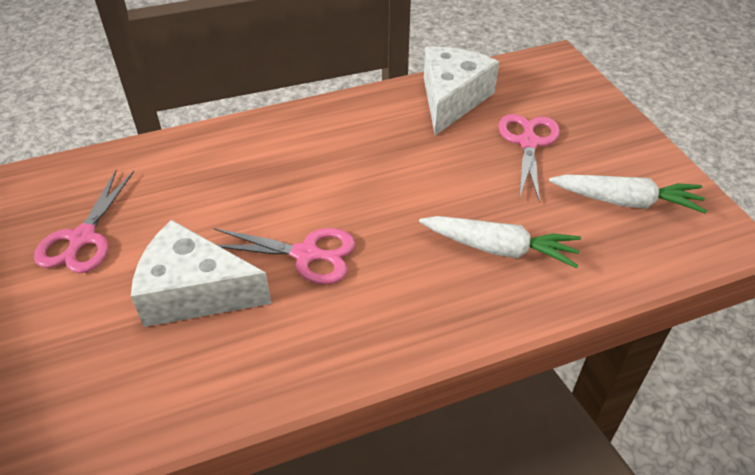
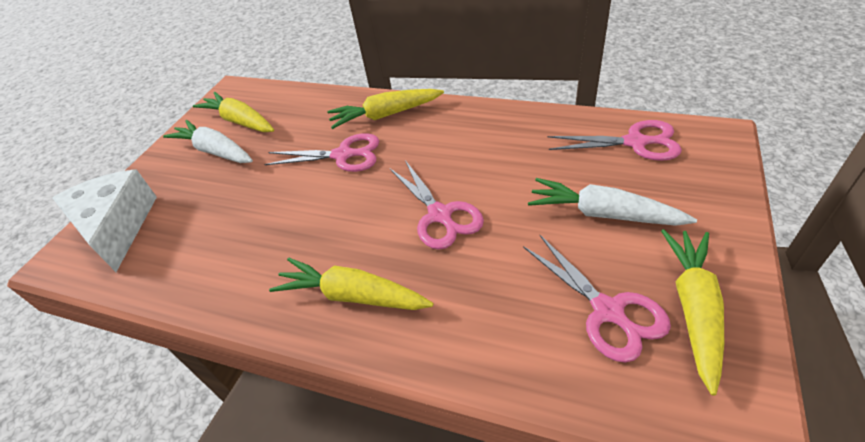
pink scissors: [34,170,134,273] [214,228,355,284] [498,114,560,203] = 3 -> [264,133,379,172] [390,160,484,250] [523,235,671,363] [548,120,682,161] = 4
white cheese: [131,220,272,327] [424,47,499,135] = 2 -> [52,170,157,272] = 1
yellow carrot: none = 0 -> [193,92,274,132] [269,258,433,310] [327,89,444,129] [661,229,724,396] = 4

